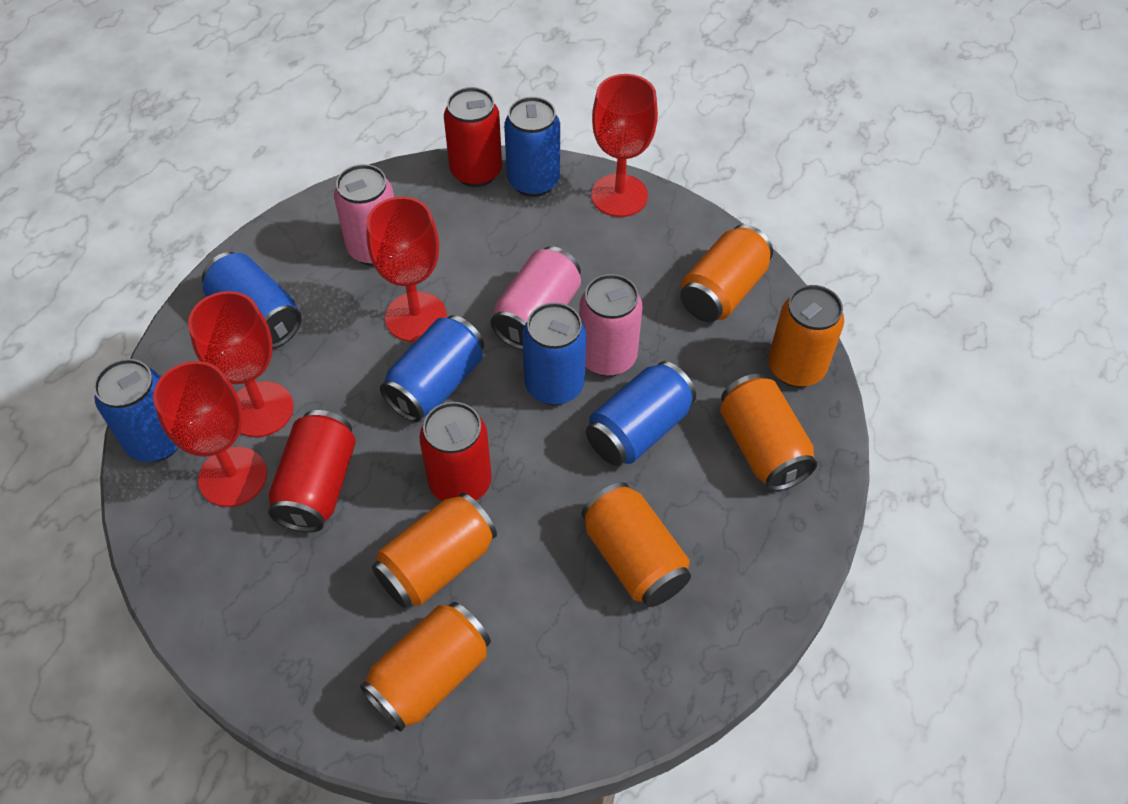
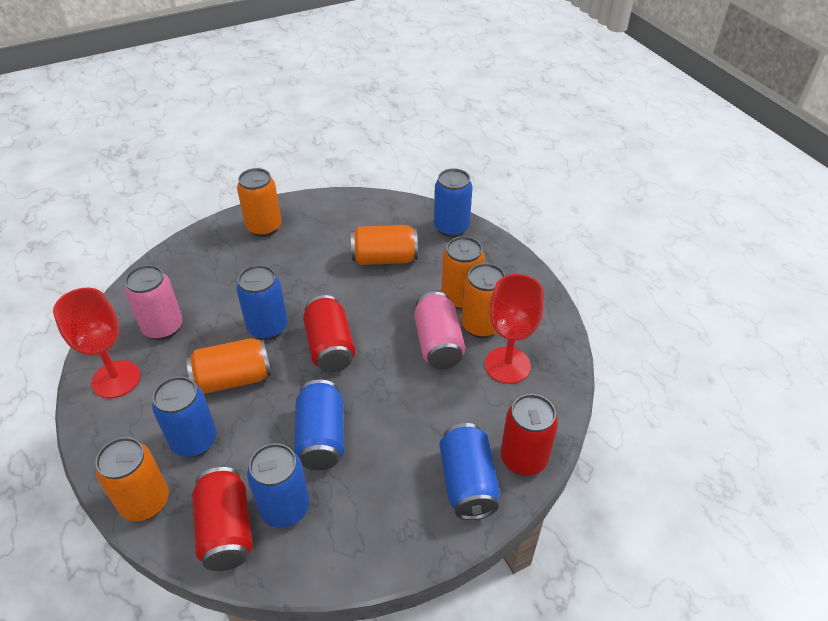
pink can: [334,164,394,266] [490,246,581,350] [579,274,643,377] = 3 -> [125,265,183,340] [414,292,466,369] = 2
red goblet: [153,361,267,507] [188,291,294,437] [366,197,447,342] [591,74,658,217] = 4 -> [53,288,140,398] [485,274,544,384] = 2

